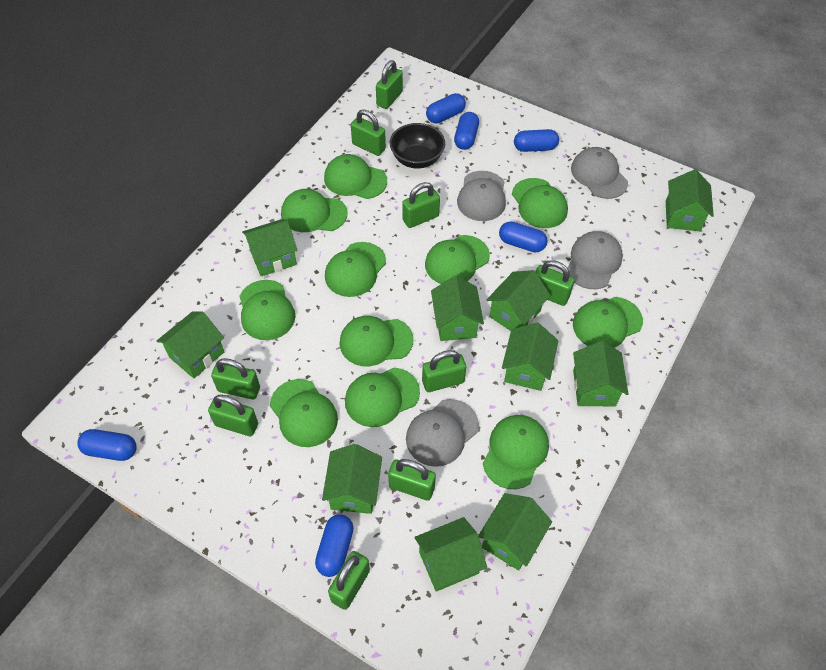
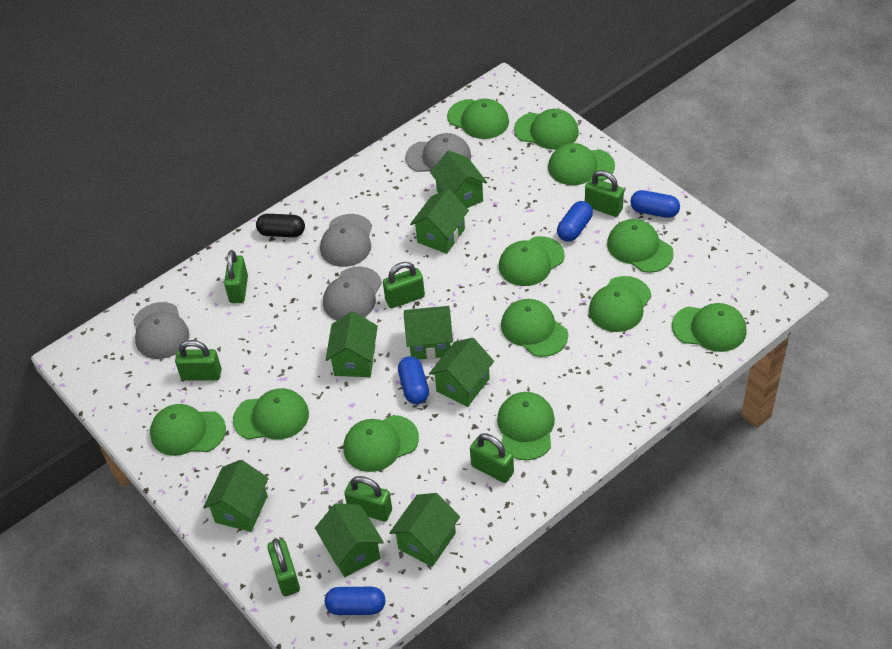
black bowl: [390,123,445,169] = 1 -> none = 0
black capsule: none = 0 -> [256,214,305,237] = 1
blue capsule: [77,429,137,461] [315,514,354,577] [426,93,466,123] [454,112,479,150] [499,221,548,253] [514,129,559,152] = 6 -> [325,587,386,615] [398,356,429,404] [557,201,593,242] [630,190,680,218] = 4
green cap: [239,280,295,340] [270,379,338,447] [281,189,347,232] [324,154,387,199] [325,242,386,297] [340,316,413,366] [345,368,420,427] [425,235,490,284] [483,415,549,489] [512,178,568,228] [573,297,643,348] = 11 -> [150,404,226,456] [233,388,309,440] [344,415,419,472] [447,99,509,139] [497,392,555,460] [499,236,565,286] [501,299,568,357] [514,109,579,150] [548,143,615,185] [589,276,651,332] [607,219,674,273] [672,303,747,352] = 12
green house: [157,311,224,378] [242,219,298,276] [322,444,382,514] [415,517,487,592] [431,276,484,341] [478,493,552,571] [487,270,550,331] [502,323,559,391] [573,341,628,406] [666,169,714,231] = 10 -> [203,460,269,532] [315,503,384,577] [326,311,378,377] [390,493,460,567] [404,306,453,360] [410,189,469,254] [429,338,494,407] [430,150,487,208] = 8
green padlock: [208,395,258,436] [211,358,260,400] [328,551,370,610] [351,109,386,156] [376,60,403,109] [388,459,436,501] [402,182,440,228] [422,350,466,392] [535,260,575,306] = 9 -> [175,340,222,381] [224,250,248,303] [267,538,300,596] [344,476,392,521] [383,262,425,308] [470,433,514,483] [585,170,624,217] = 7

